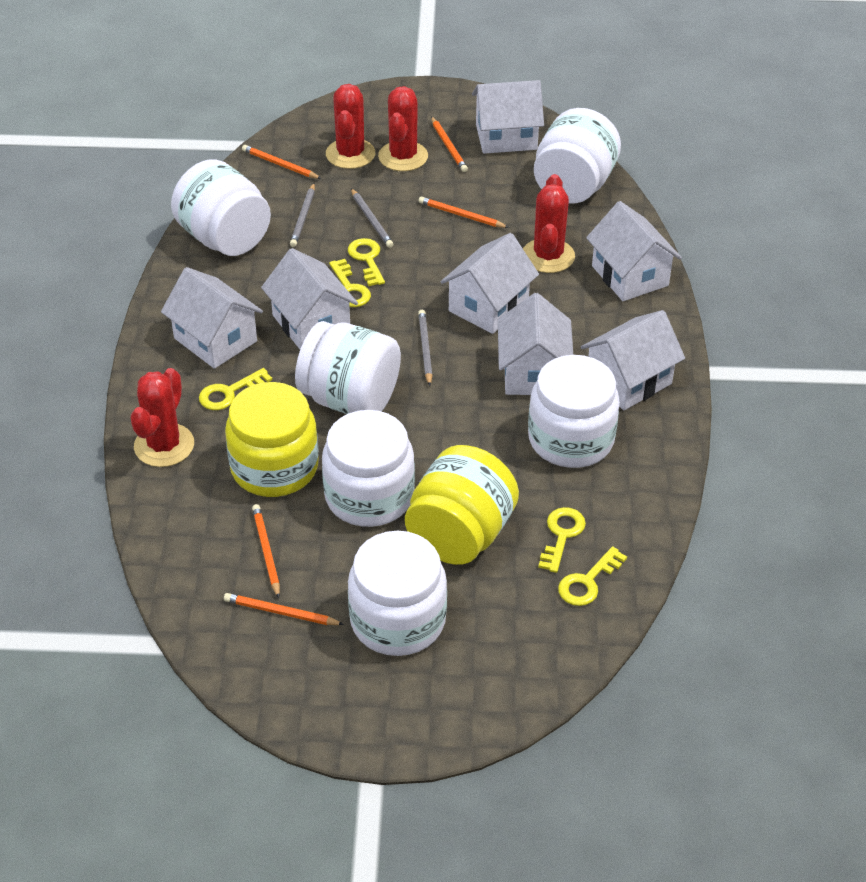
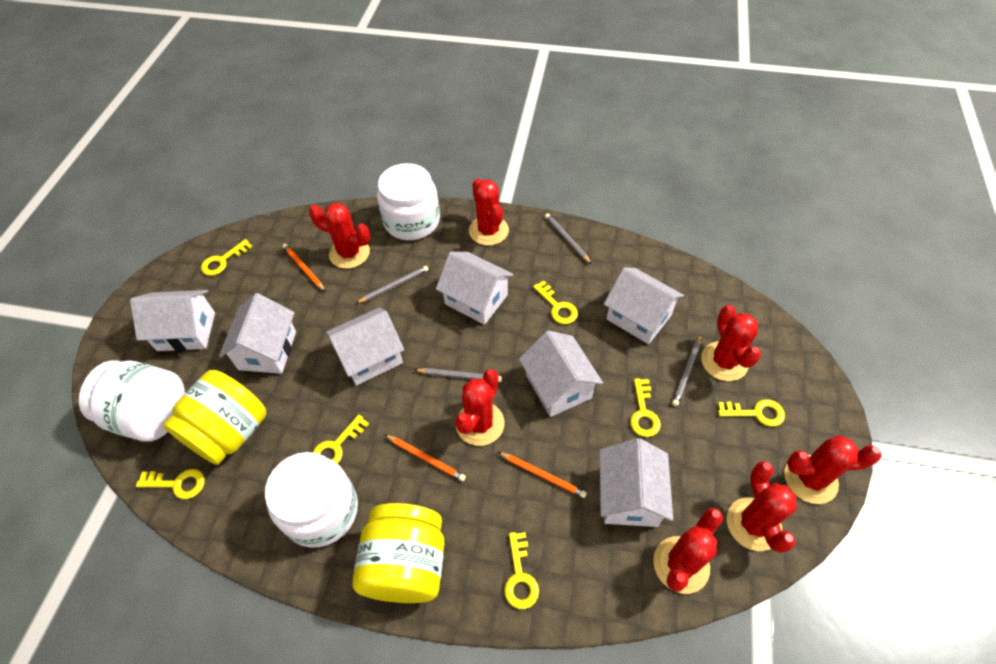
grey pencil: [290,183,315,247] [351,188,393,248] [418,310,433,386] = 3 -> [356,266,429,303] [415,368,502,382] [545,213,591,264] [672,335,701,406] = 4
orange pencil: [224,593,344,625] [242,145,322,179] [252,504,280,598] [419,196,509,228] [431,117,468,172] = 5 -> [283,244,326,292] [384,434,466,481] [498,452,587,498] = 3
red cactus: [131,368,194,467] [326,84,375,169] [378,86,428,171] [523,174,575,273] = 4 -> [309,203,370,269] [455,369,505,446] [469,178,509,246] [653,508,723,594] [701,305,761,381] [727,461,797,553] [784,435,882,504] = 7
white jar: [171,159,271,256] [295,321,401,414] [322,410,415,527] [348,531,447,656] [528,355,620,468] [534,108,621,204] = 6 -> [79,360,185,442] [265,452,358,548] [377,163,440,240] = 3
yellow key: [199,368,272,410] [329,259,371,307] [348,238,385,286] [538,507,586,573] [558,546,627,606] = 5 -> [136,469,205,499] [201,239,253,276] [313,415,369,464] [504,532,539,609] [533,281,578,324] [630,378,661,437] [718,399,785,427] = 7

